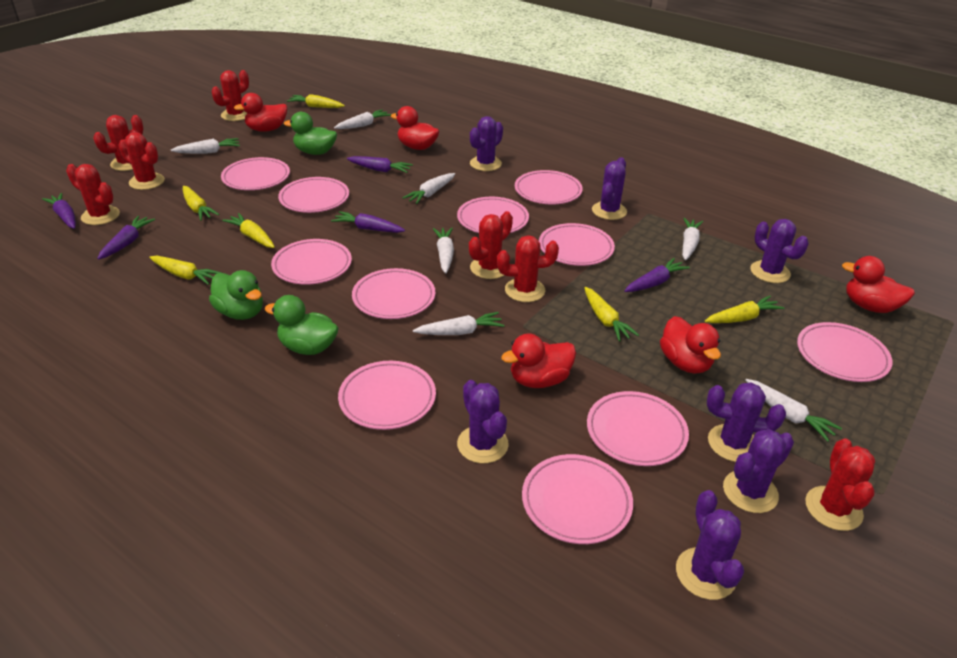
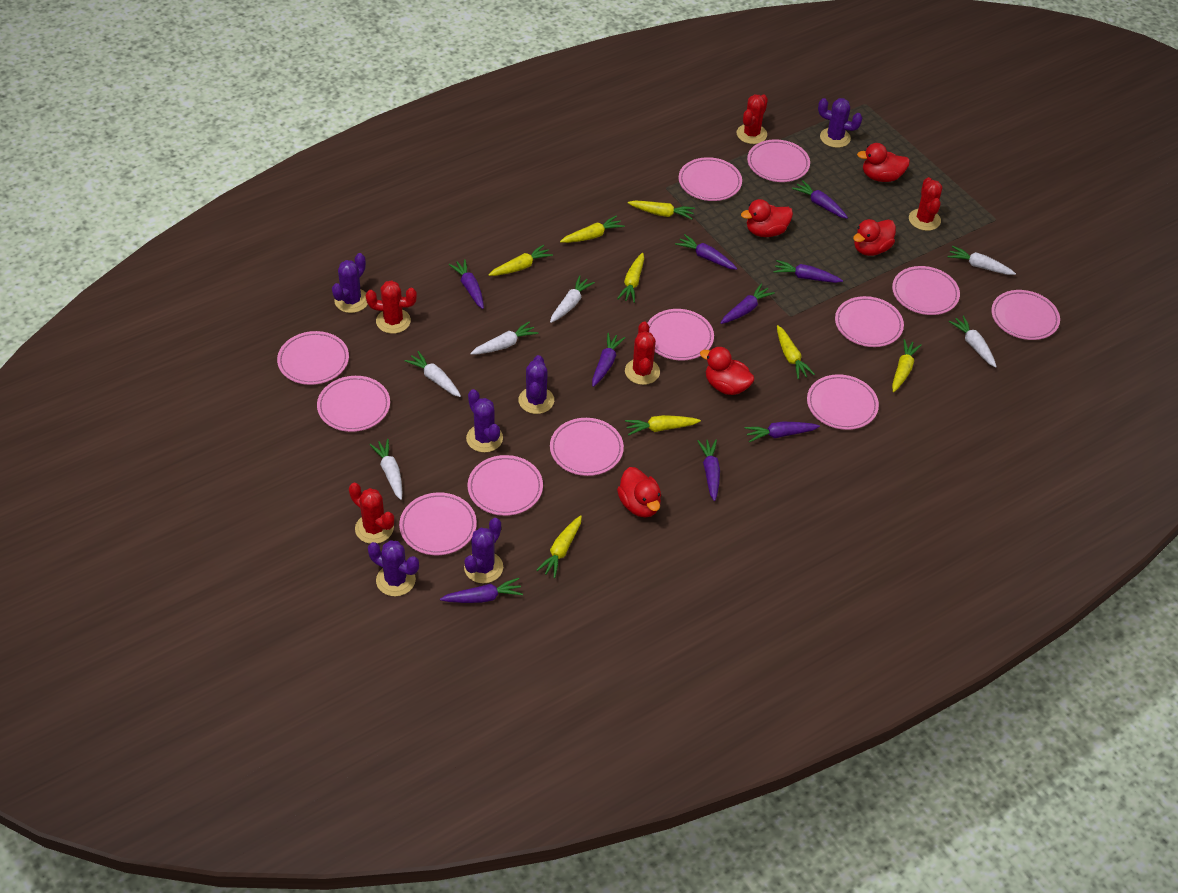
green duck: [209,270,263,320] [265,295,339,355] [284,112,337,155] = 3 -> none = 0
pink plate: [221,157,290,190] [271,239,352,285] [278,177,349,213] [338,361,436,430] [352,268,436,319] [457,197,529,233] [515,170,583,204] [522,454,633,544] [539,223,615,266] [587,391,689,466] [797,322,892,382] = 11 -> [277,331,349,385] [317,376,390,432] [399,492,477,555] [468,455,543,516] [550,418,624,476] [648,309,714,361] [679,157,742,201] [747,139,810,182] [807,374,879,430] [835,296,904,347] [892,266,960,315] [991,290,1060,340] = 12
purple cactus: [457,380,509,463] [470,116,503,171] [592,157,627,220] [676,490,744,600] [707,383,786,462] [723,429,794,513] [750,219,809,283] = 7 -> [332,253,368,313] [368,540,419,596] [464,518,503,583] [466,389,503,452] [518,355,554,414] [818,98,862,148] = 6
purple carrot: [42,193,76,229] [97,216,155,260] [331,211,405,233] [347,156,413,173] [624,258,690,292] = 5 -> [440,578,523,603] [449,259,484,309] [592,333,625,387] [675,234,737,270] [697,440,720,501] [721,284,775,324] [745,422,820,442] [773,260,843,283] [792,180,848,219] = 9
red cactus: [66,164,120,225] [93,115,144,171] [118,132,165,190] [212,70,249,121] [469,211,513,279] [497,235,559,302] [805,438,875,531] = 7 -> [349,482,394,544] [366,280,417,334] [625,322,660,385] [737,94,768,144] [909,177,942,231] = 5
white carrot: [171,138,240,154] [334,109,391,129] [403,173,455,204] [413,312,504,335] [433,228,454,273] [682,218,703,260] [745,379,842,442] = 7 -> [369,439,402,500] [404,351,461,397] [470,321,539,355] [550,275,595,323] [947,246,1016,275] [949,316,997,368] = 6
yellow carrot: [149,256,222,285] [183,186,219,221] [222,213,275,248] [287,94,345,108] [584,287,639,341] [705,296,784,323] = 6 -> [489,244,553,276] [536,515,582,578] [560,216,625,243] [617,253,644,303] [625,415,701,435] [628,200,695,219] [777,325,815,379] [892,339,922,392] = 8

